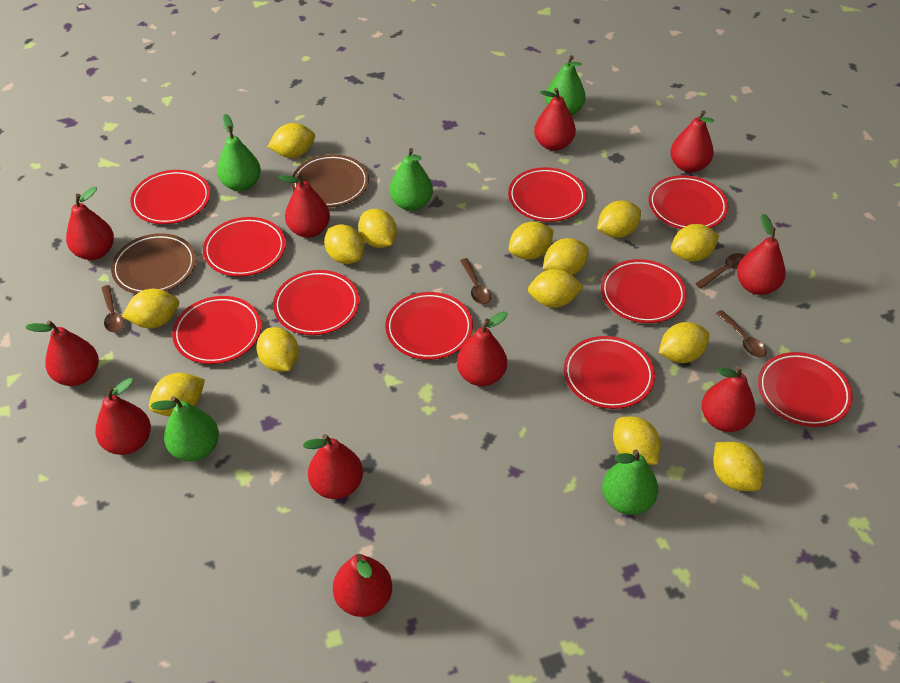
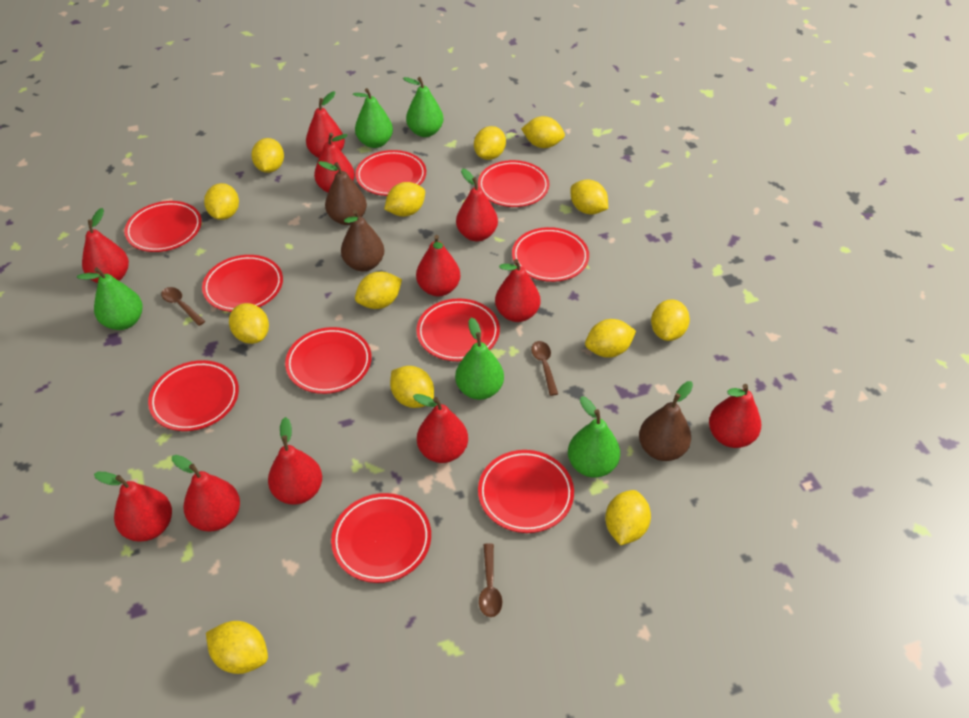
brown pear: none = 0 -> [318,161,367,225] [341,210,384,271] [639,381,693,461] = 3
brown plate: [111,233,196,294] [291,154,369,207] = 2 -> none = 0
brown spoon: [102,285,124,332] [460,258,491,304] [695,253,745,289] [716,310,766,358] = 4 -> [161,287,205,326] [479,543,502,617] [531,341,558,396] = 3
yellow lemon: [122,289,179,328] [149,373,205,416] [256,327,299,372] [268,123,315,158] [324,224,364,264] [358,209,397,248] [509,222,554,260] [528,269,584,308] [543,238,588,275] [597,200,641,238] [613,417,661,465] [659,322,709,363] [671,224,719,262] [713,442,763,491] = 14 -> [204,183,239,220] [206,621,268,674] [229,303,269,344] [251,138,284,173] [355,272,402,309] [384,182,425,217] [390,366,434,408] [474,126,506,160] [521,116,565,148] [571,180,608,214] [585,319,636,358] [605,490,651,545] [651,299,690,341] = 13

